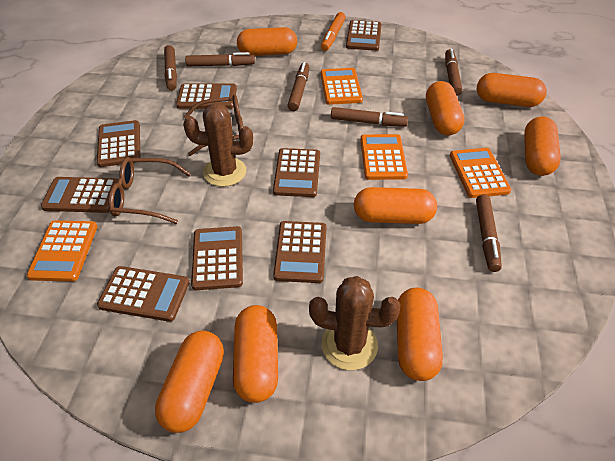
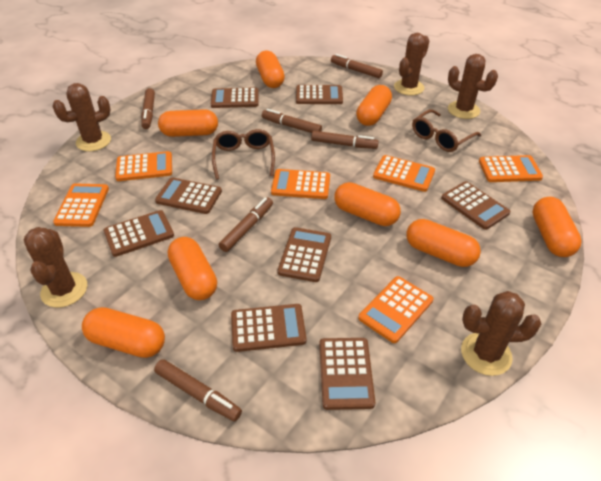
brown cactus: [183,103,253,187] [309,276,400,370] = 2 -> [24,227,87,308] [52,83,111,151] [394,33,429,95] [448,54,498,119] [461,291,541,376] = 5
orange calculator: [27,220,97,282] [321,68,363,105] [361,134,408,180] [450,148,511,198] = 4 -> [53,183,109,227] [115,151,172,181] [271,169,330,199] [358,276,433,343] [373,155,435,192] [479,155,543,182] = 6
orange marker: [321,12,346,51] = 1 -> none = 0

